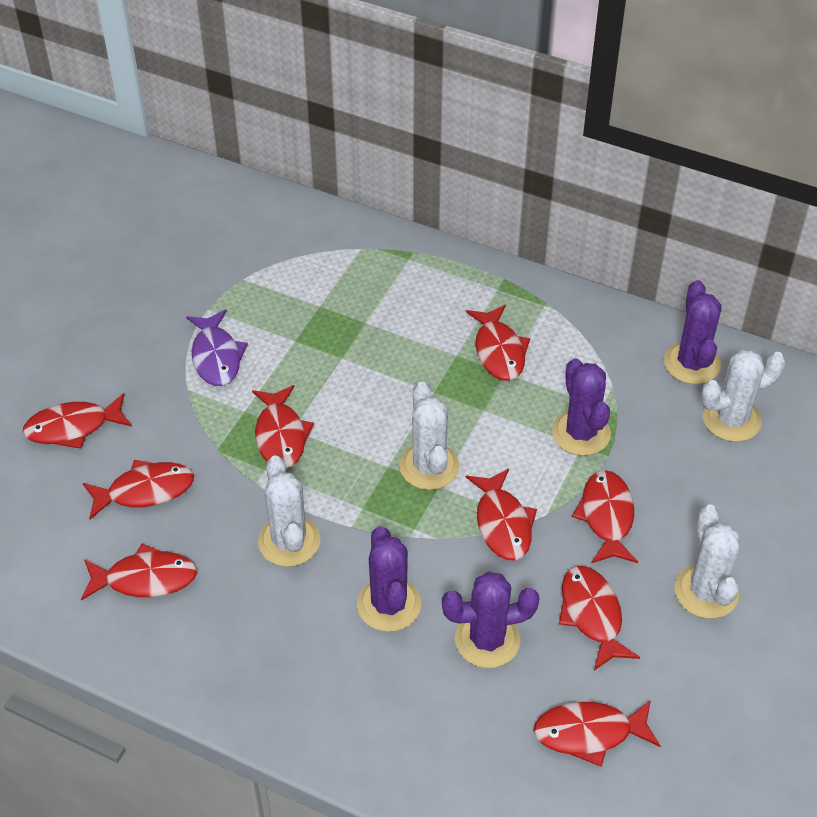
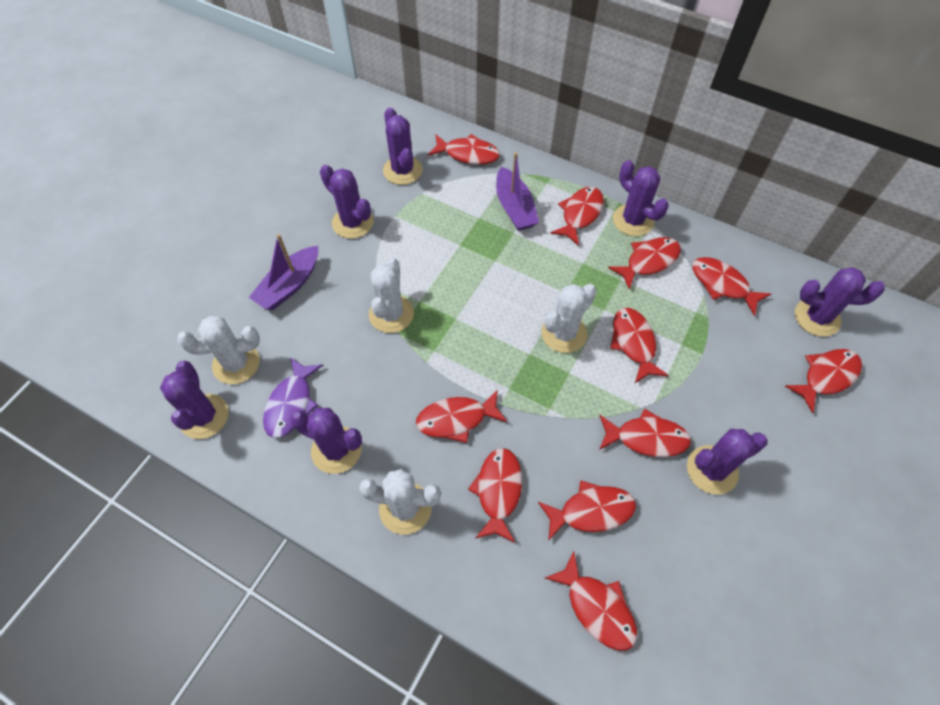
purple boat: none = 0 -> [249,234,318,310] [496,152,539,231] = 2
purple cactus: [357,526,421,632] [442,572,540,668] [552,358,611,456] [664,280,722,384] = 4 -> [160,361,229,439] [291,408,362,474] [320,165,374,239] [383,108,423,185] [613,160,669,236] [687,429,768,495] [795,267,885,337] = 7
red fish: [23,393,132,449] [81,544,197,601] [83,460,194,519] [252,385,314,468] [466,305,531,381] [466,468,537,561] [534,700,661,767] [559,566,640,670] [572,470,638,563] = 9 -> [416,389,507,443] [428,134,500,165] [468,448,522,543] [538,481,636,541] [545,551,637,651] [550,187,604,246] [599,408,691,457] [608,237,681,290] [610,308,669,383] [692,257,771,316] [785,349,862,413] = 11

